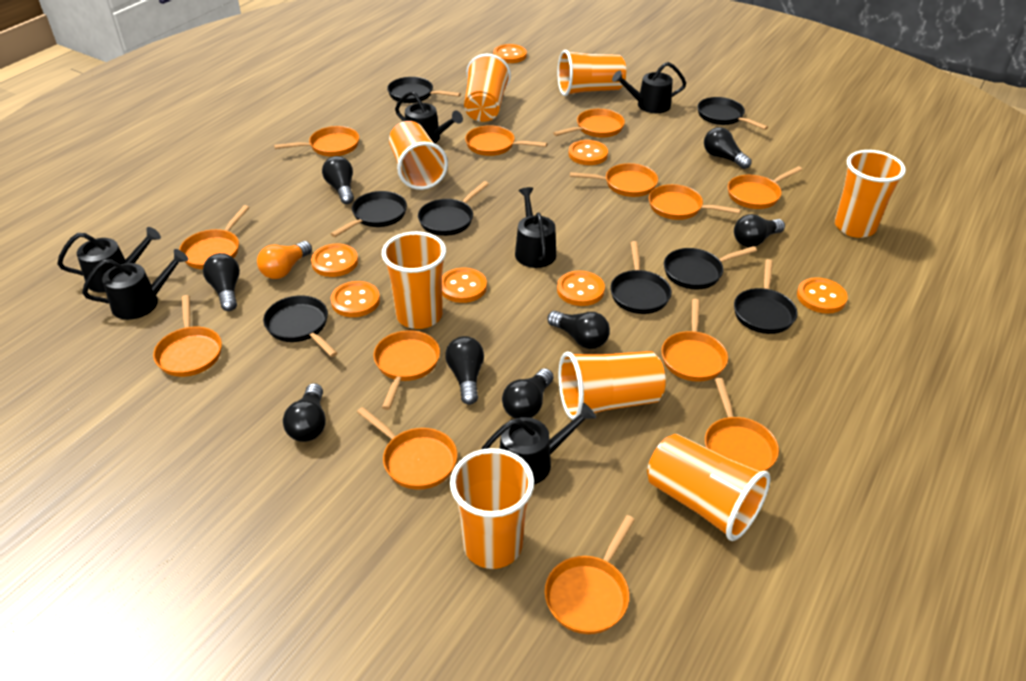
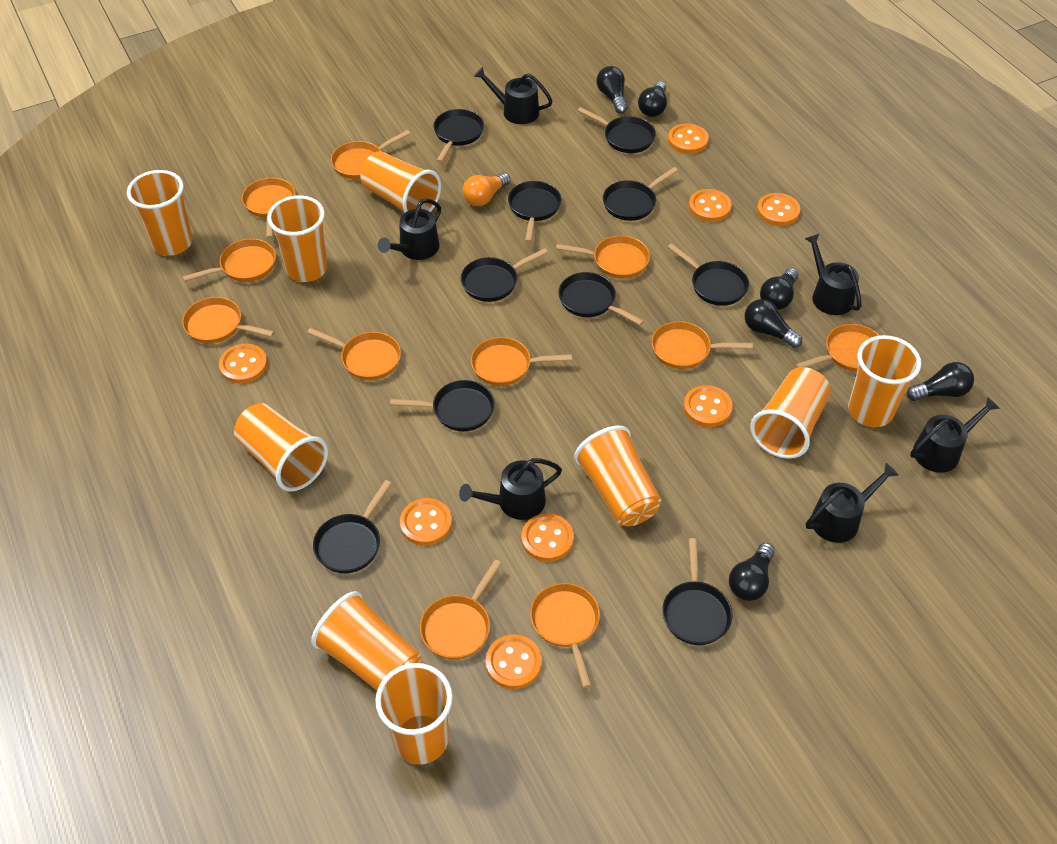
black light bulb: [203,253,240,311] [283,383,326,442] [322,156,354,204] [445,336,484,405] [502,368,554,419] [548,311,610,349] [704,127,752,169] [734,214,785,247] = 8 -> [596,66,627,114] [638,82,667,117] [729,543,775,601] [745,299,802,348] [760,268,798,310] [907,362,974,401] = 6
black pan: [263,295,338,357] [331,191,407,237] [387,77,461,103] [418,181,489,236] [610,241,672,314] [664,246,757,290] [697,97,768,130] [734,259,798,334] = 8 -> [313,480,392,573] [390,380,495,431] [433,109,484,163] [461,248,548,302] [508,181,561,243] [558,272,644,325] [577,107,656,153] [603,167,678,221] [662,538,732,645] [668,243,749,306] = 10
orange button: [311,244,358,277] [330,281,380,317] [442,267,487,303] [493,44,527,63] [557,270,605,306] [568,140,608,165] [797,277,848,314] = 7 -> [219,344,267,384] [400,498,452,546] [486,634,542,689] [522,513,574,562] [668,124,709,154] [683,385,733,427] [689,189,732,222] [757,193,800,226] = 8
orange cup: [382,231,446,329] [389,121,448,190] [450,448,534,569] [464,54,511,122] [558,50,626,96] [559,351,666,420] [647,434,770,541] [835,150,906,238] = 8 -> [127,170,193,256] [234,403,328,492] [267,195,328,282] [311,591,421,690] [360,151,441,213] [375,663,453,765] [574,425,661,527] [750,367,831,459] [848,335,921,427] = 9
orange pan: [153,295,222,377] [179,205,250,269] [274,126,359,157] [357,407,457,490] [374,330,440,410] [465,125,547,156] [545,515,635,634] [553,109,625,138] [570,163,658,197] [649,184,741,220] [661,299,728,382] [705,378,779,471] [728,166,802,209] = 13 -> [182,239,276,282] [182,297,275,343] [242,178,296,239] [307,328,401,380] [331,130,410,179] [420,559,502,660] [471,337,572,386] [530,583,600,688] [556,235,650,279] [651,321,753,369] [795,324,880,372] = 11

